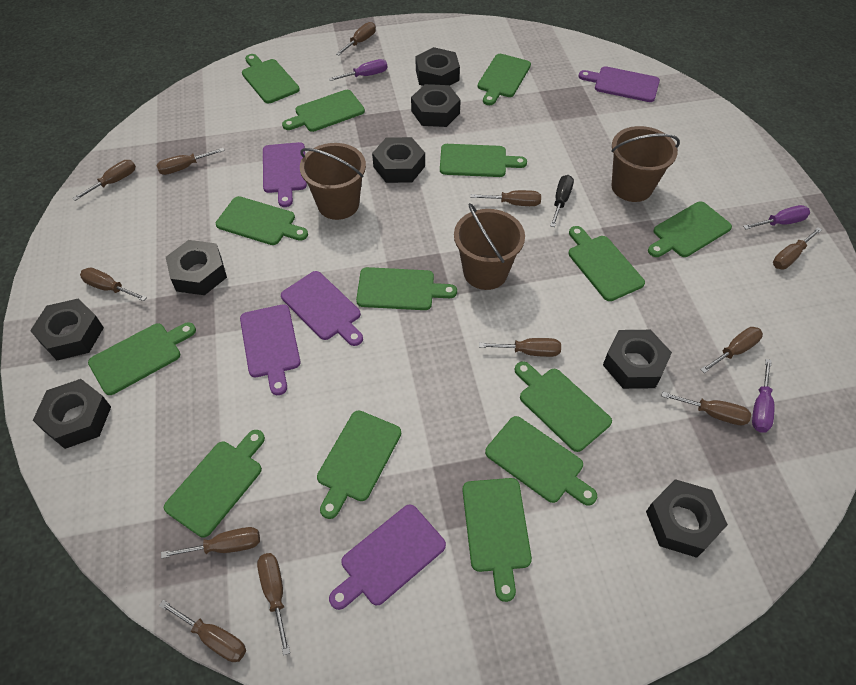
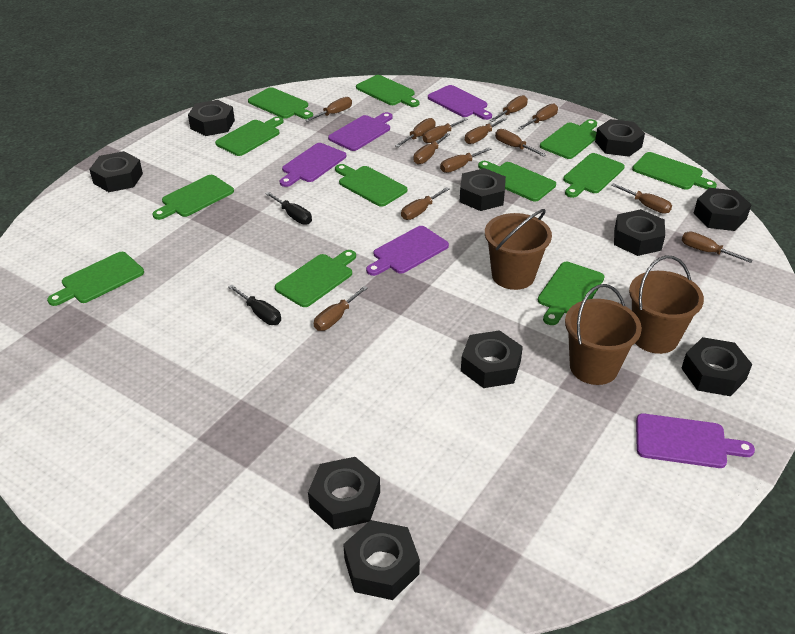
black nut: [30,298,104,360] [33,379,111,449] [166,240,227,295] [372,137,425,183] [411,84,461,127] [415,47,460,86] [603,330,672,389] [646,479,728,558] = 8 -> [89,151,143,192] [188,100,235,136] [308,457,380,529] [343,520,420,600] [460,168,506,211] [461,330,523,388] [595,119,645,157] [614,209,665,256] [681,337,752,396] [694,188,751,231] = 10
black screwdriver: [550,175,574,227] = 1 -> [228,285,281,325] [265,192,312,225] = 2
brown screwdriver: [72,160,136,201] [80,268,147,301] [156,148,225,175] [159,600,246,662] [161,527,260,559] [257,553,290,656] [336,22,376,55] [470,190,541,206] [479,338,561,357] [661,392,751,425] [700,327,763,373] [773,227,822,269] = 12 -> [305,97,352,122] [314,286,368,331] [395,118,436,147] [401,187,450,220] [414,133,450,164] [422,118,468,143] [440,147,492,173] [465,117,507,144] [490,95,528,122] [495,129,546,157] [518,104,558,130] [611,183,672,214] [682,232,753,263] = 13
green cutting board: [88,322,196,395] [164,430,265,537] [216,196,308,245] [242,54,300,103] [282,90,365,132] [317,411,401,519] [356,267,457,310] [440,144,527,177] [462,478,532,602] [478,54,531,105] [485,416,597,506] [515,361,612,452] [569,226,645,301] [648,201,732,257] = 14 -> [47,252,144,306] [152,175,234,220] [215,116,284,156] [248,87,313,119] [275,250,356,307] [335,164,407,207] [356,75,419,107] [478,161,556,201] [538,262,605,325] [540,119,597,159] [563,153,625,198] [632,152,717,190] = 12
purple screwdriver: [329,59,387,81] [743,205,810,229] [752,359,774,433] = 3 -> none = 0

